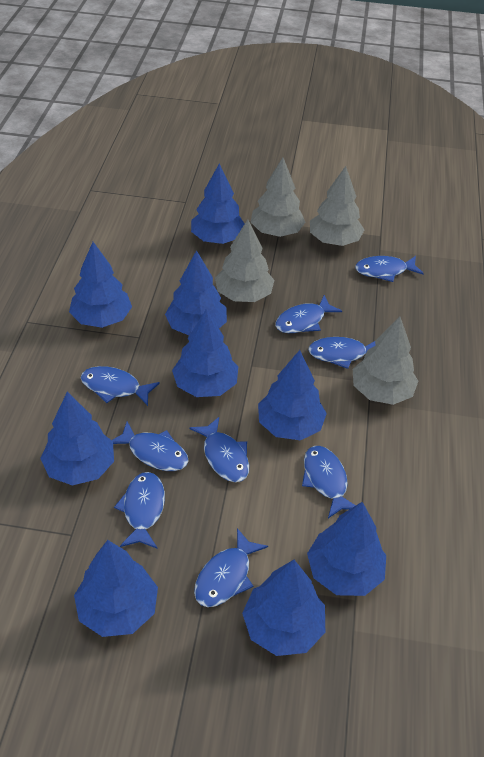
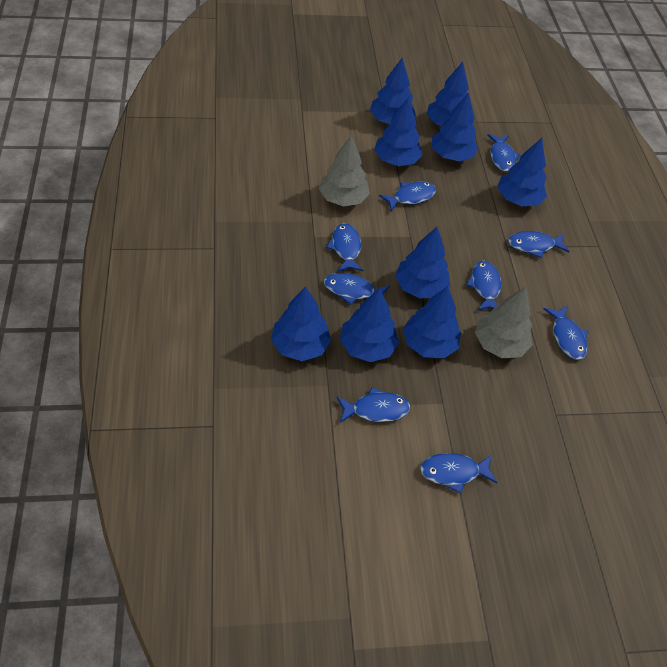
grey tree: [215,219,275,302] [251,158,306,237] [310,166,364,246] [353,317,418,405] = 4 -> [319,135,370,207] [475,287,533,358] = 2

